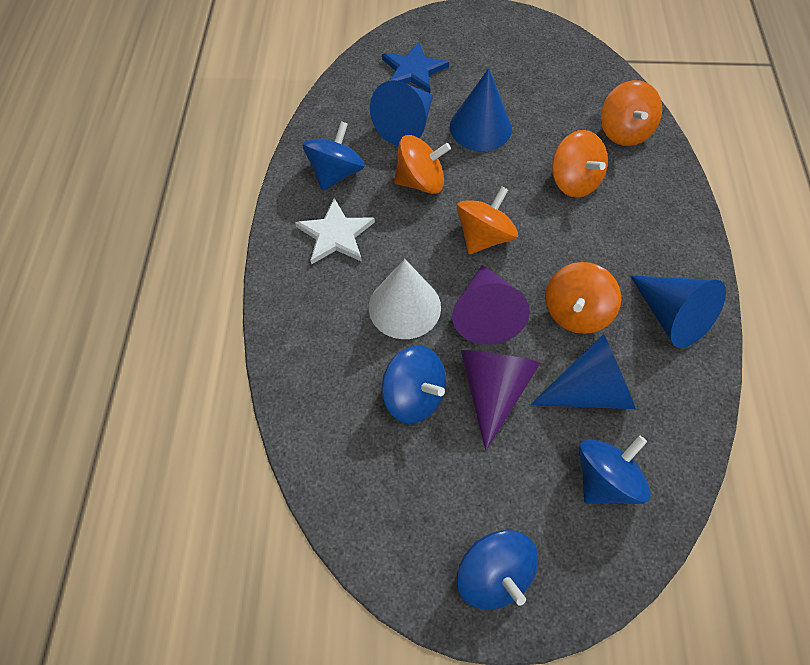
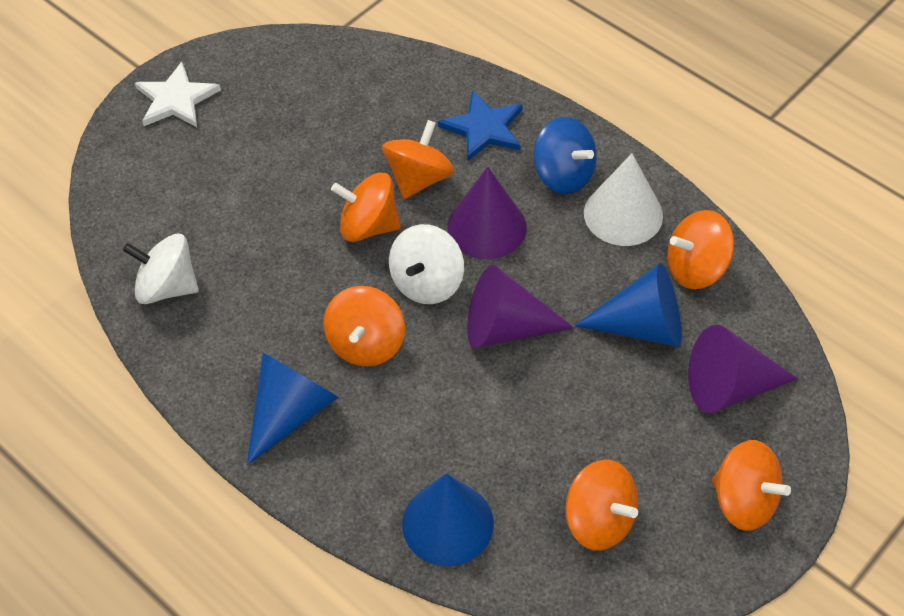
blue cone: [370,80,433,146] [450,68,512,151] [531,334,636,409] [630,275,726,348] = 4 -> [247,353,339,465] [402,473,494,566] [574,263,682,347] = 3
blue spinning top: [303,121,365,190] [382,346,446,424] [457,530,538,610] [579,435,651,504] = 4 -> [534,117,597,194] = 1
orange spinning top: [394,135,451,194] [457,187,518,254] [545,262,621,334] [552,130,608,198] [601,80,662,146] = 5 -> [324,286,405,367] [331,173,401,242] [382,120,454,199] [565,460,638,551] [667,210,734,289] [712,440,791,531] = 6
purple cone: [452,265,530,345] [461,350,541,450] = 2 -> [447,167,527,259] [467,265,574,348] [688,325,798,413] = 3
white spinning top: none = 0 -> [123,234,199,304] [389,224,464,304] = 2

